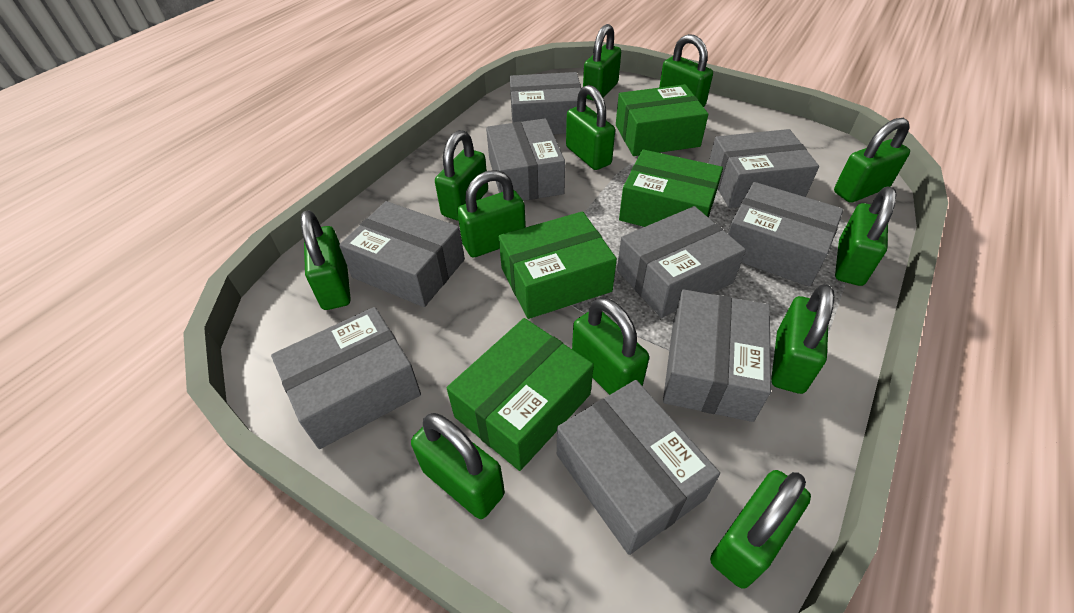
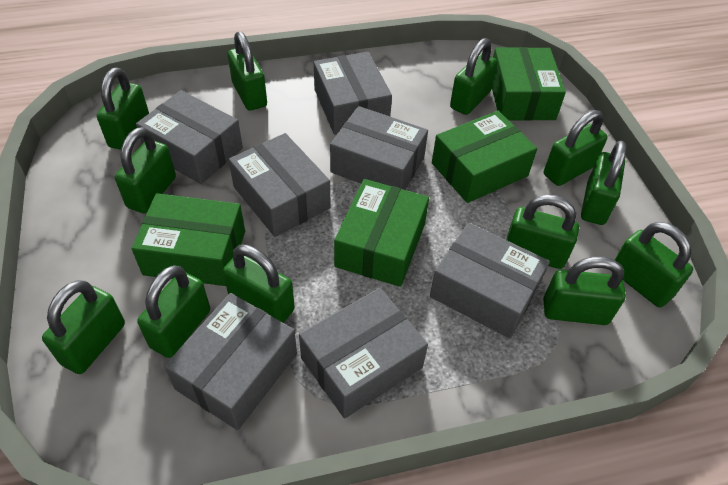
grey box: [271,307,421,449] [339,201,465,307] [486,118,565,201] [510,72,581,134] [557,380,720,555] [617,206,746,318] [663,289,771,422] [708,129,819,208] [728,182,844,287] = 9 -> [136,90,243,184] [164,293,297,430] [229,133,331,237] [299,288,428,418] [314,52,392,135] [330,106,428,190] [430,223,550,338] = 7

